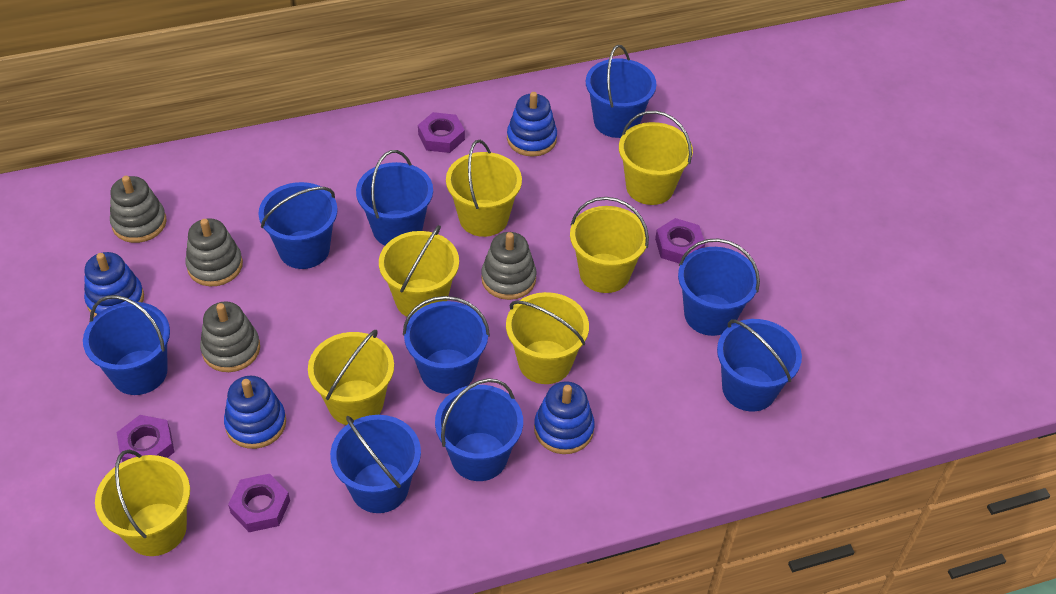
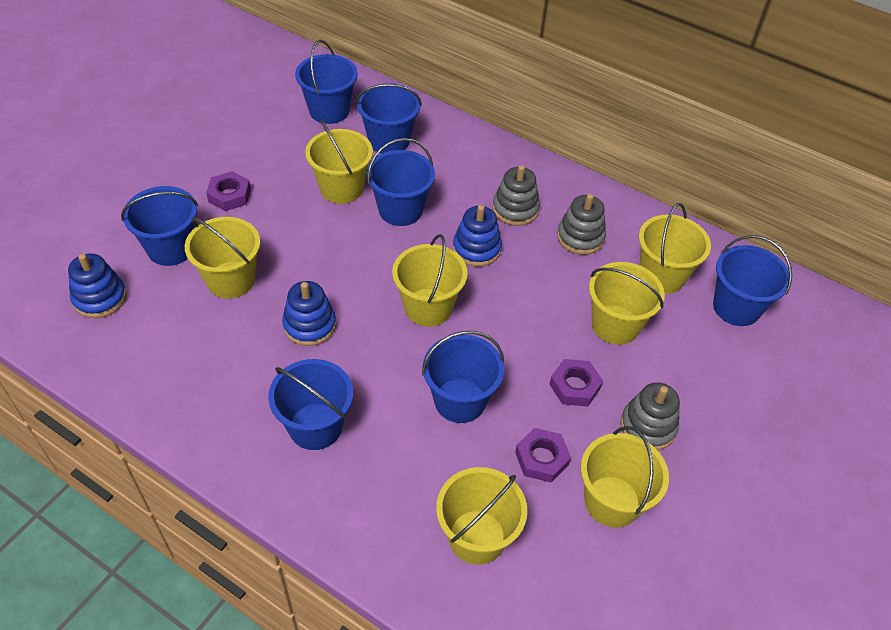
blue bucket: [83,295,170,395] [258,182,337,269] [330,415,421,513] [356,150,433,245] [403,296,490,394] [435,378,523,481] [586,45,657,138] [678,238,760,336] [717,319,802,412] = 9 -> [121,186,198,266] [268,359,353,450] [295,40,358,124] [356,83,422,154] [367,138,435,226] [422,331,504,423] [713,235,792,326] = 7
blue stacking toy: [84,252,144,317] [224,376,286,449] [507,92,557,157] [534,381,595,454] = 4 -> [68,253,126,318] [282,281,336,346] [453,205,502,267] = 3
grey stacking toy: [110,176,167,243] [185,218,243,286] [200,301,260,372] [481,232,537,300] = 4 -> [493,165,540,226] [557,194,606,255] [620,382,680,450] = 3
purple nut: [117,415,174,462] [228,474,290,532] [418,112,465,153] [655,218,705,264] = 4 -> [206,171,251,211] [515,428,571,482] [549,359,603,407] = 3

